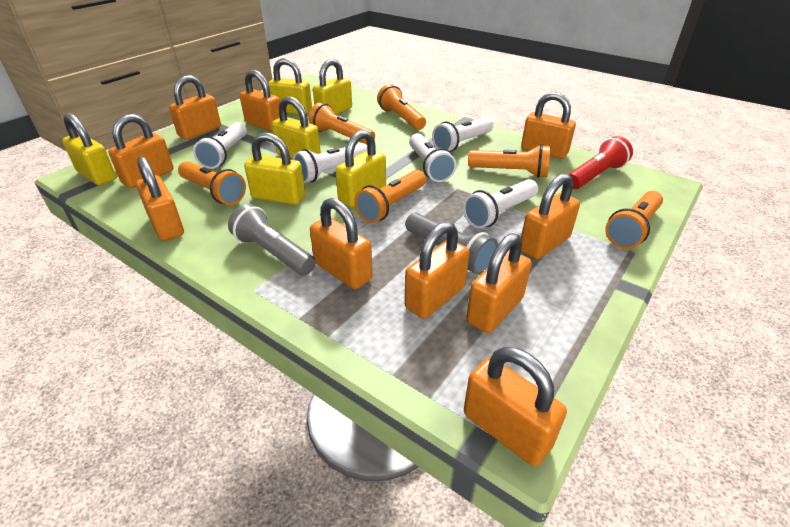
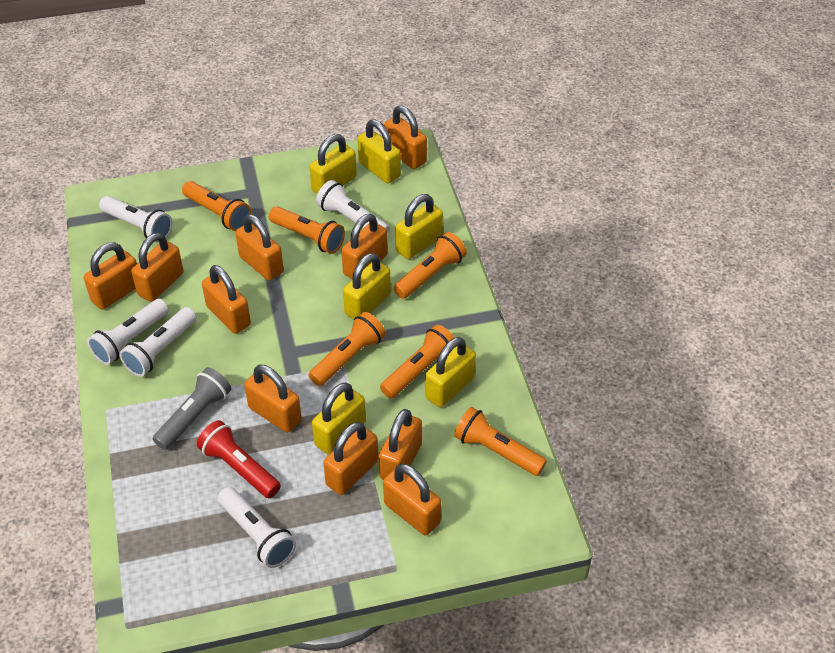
grey flashlight: [228,204,316,276] [405,213,498,275] = 2 -> [153,367,231,450] = 1

